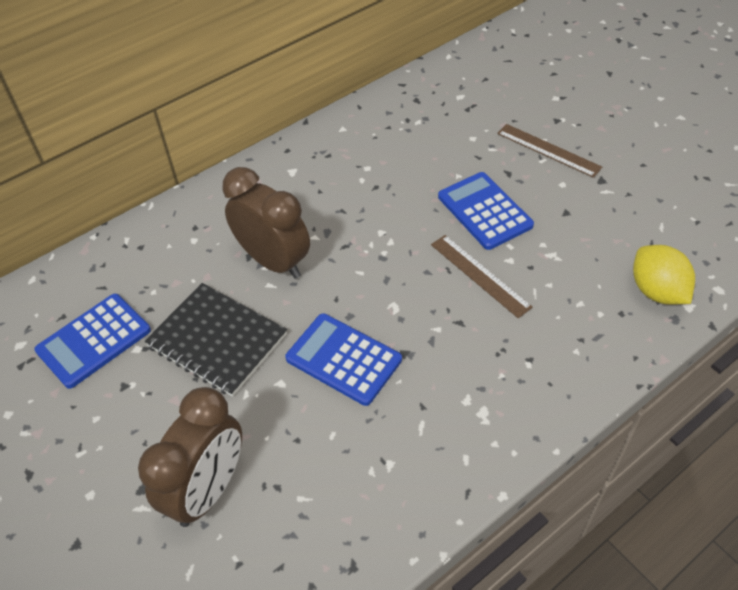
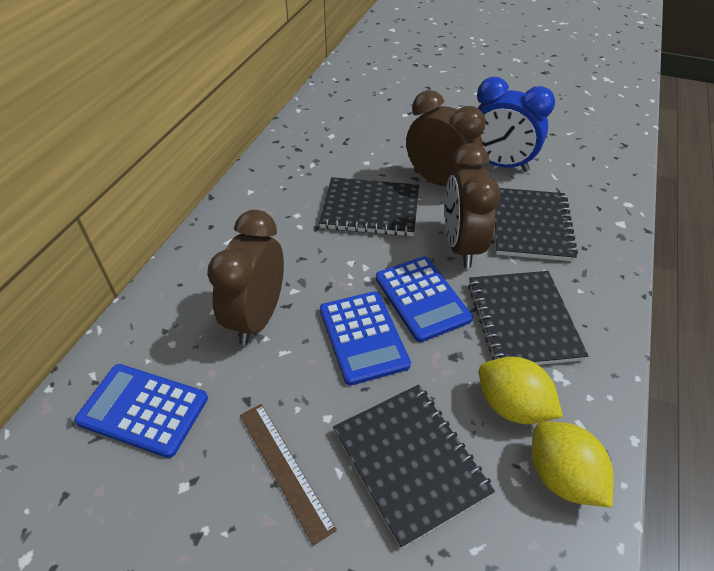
black notebook: [145,283,287,397] = 1 -> [319,177,419,237] [333,385,495,549] [468,271,588,365] [494,188,578,261] = 4
blue clock: none = 0 -> [477,77,555,172] = 1
brown clock: [138,387,242,527] [223,167,310,279] = 2 -> [207,210,284,345] [406,90,486,187] [445,143,501,268] = 3
brown ruler: [431,235,533,318] [497,124,603,178] = 2 -> [240,404,337,546] = 1
yellow lemon: [633,245,695,305] = 1 -> [479,357,563,424] [532,422,613,507] = 2

